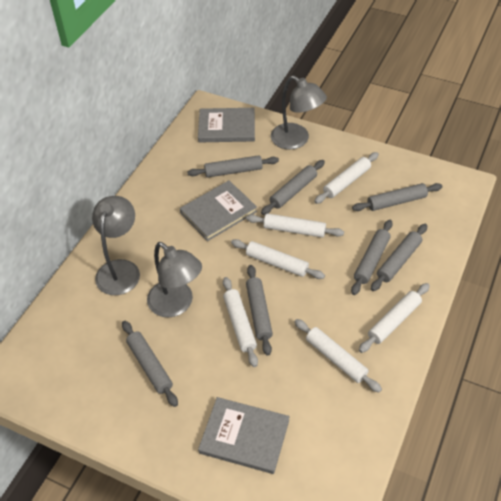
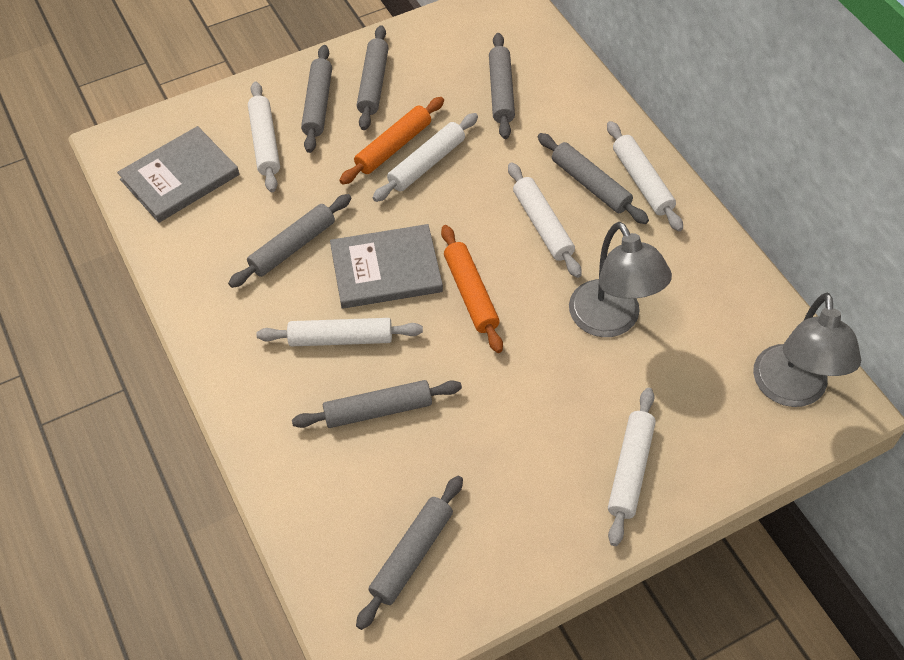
grey book: [180,180,257,241] [198,108,255,142] [198,397,290,474] = 3 -> [117,126,239,223] [330,224,443,309] = 2
grey lamp: [92,196,140,295] [147,242,202,318] [271,76,327,150] = 3 -> [569,222,672,337] [753,293,861,407] = 2
orange rolling pin: none = 0 -> [339,97,444,185] [441,225,503,353] = 2

